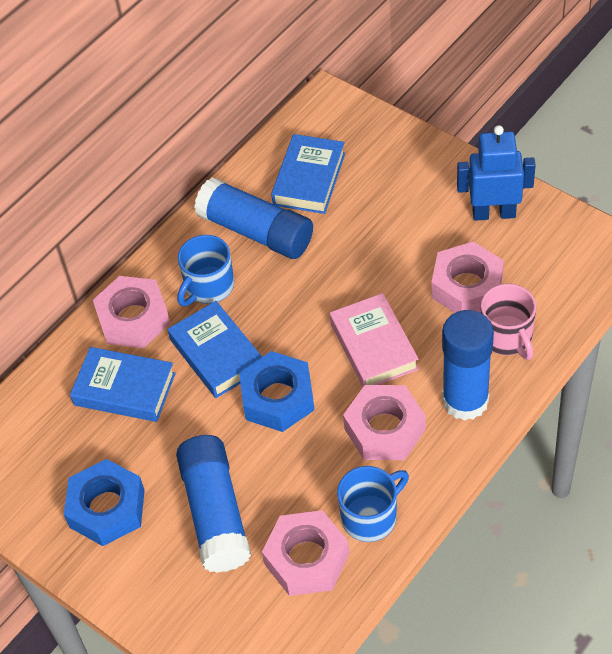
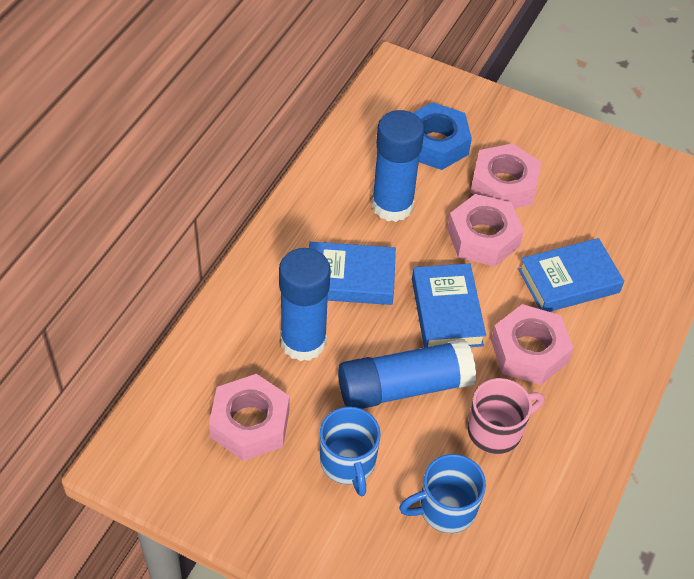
blue nut: [64,459,145,546] [239,351,315,432] = 2 -> [413,102,472,170] = 1
blue robot: [457,125,536,221] = 1 -> none = 0
pink book: [330,293,419,387] = 1 -> none = 0

